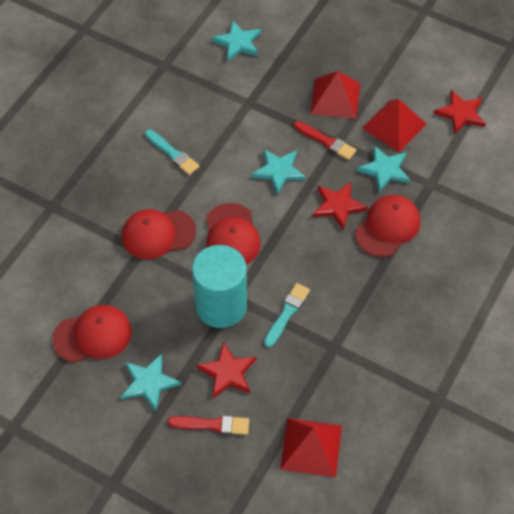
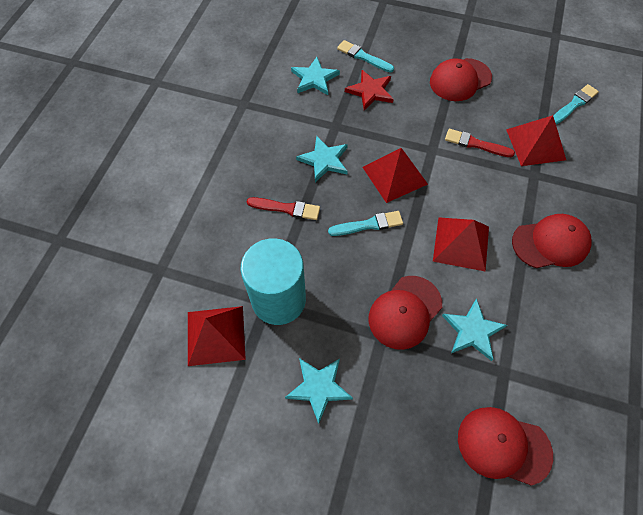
red pyramid: [280,418,342,478] [310,71,361,119] [362,99,427,152] = 3 -> [188,306,246,366] [362,148,428,203] [433,217,489,272] [506,115,566,166] = 4
red star: [196,342,256,398] [313,182,368,230] [433,90,486,134] = 3 -> [345,70,394,110] = 1
turquoise brush: [145,130,200,175] [264,283,310,348] = 2 -> [328,211,403,236] [337,40,394,72] [553,84,599,124] = 3

